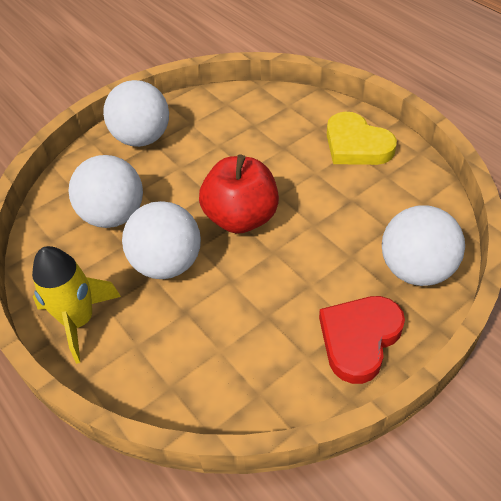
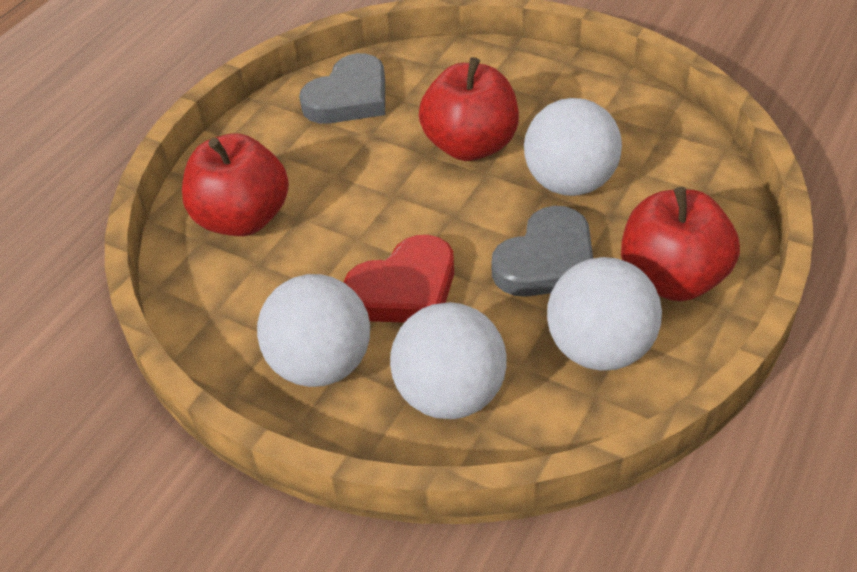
grey heart: none = 0 -> [299,53,385,124] [492,206,593,297] = 2
red apple: [199,154,279,234] = 1 -> [182,134,289,236] [419,57,519,161] [621,187,740,301] = 3
yellow heart: [327,112,397,165] = 1 -> none = 0
yellow rocket: [32,246,121,364] = 1 -> none = 0

